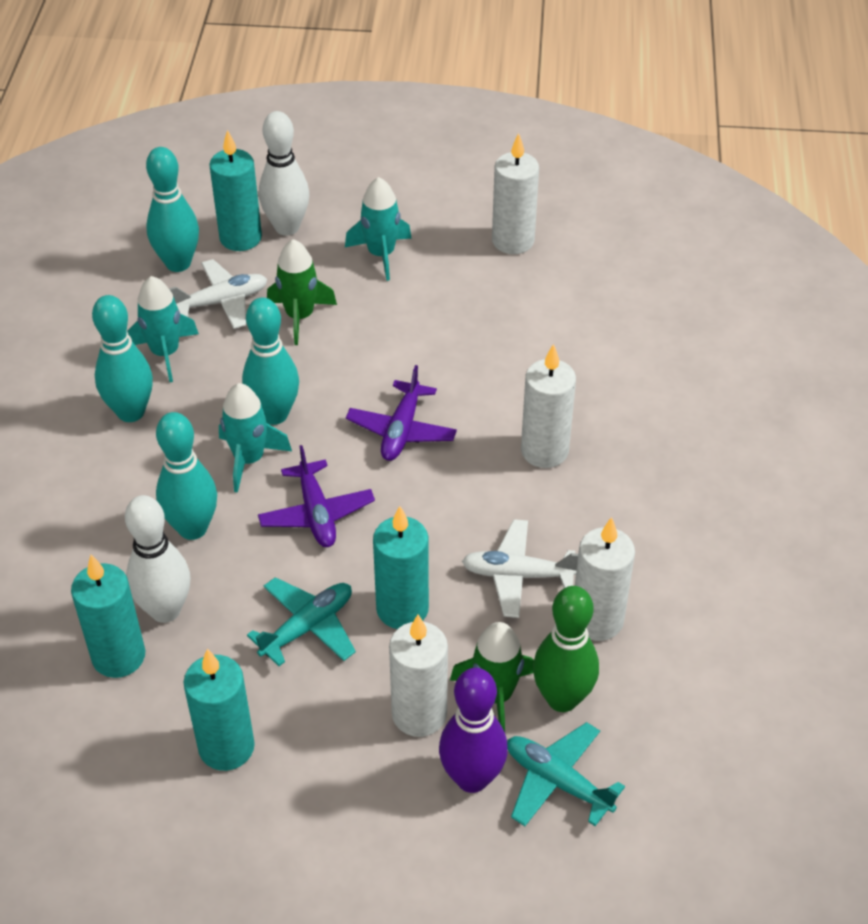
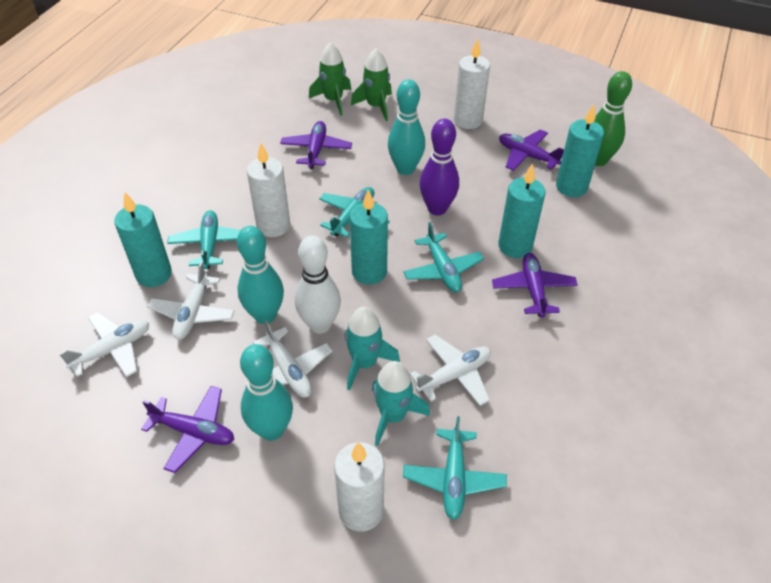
purple plane: [258,445,375,547] [346,365,457,461] = 2 -> [141,386,234,473] [280,121,352,169] [492,253,578,318] [499,129,564,171] = 4
turquoise bowling pin: [92,295,153,422] [146,147,199,272] [156,412,217,540] [242,298,299,425] = 4 -> [237,226,284,324] [240,344,293,441] [388,79,425,175] = 3
turquoise plane: [247,577,356,666] [507,722,625,826] = 2 -> [167,210,241,269] [319,187,390,238] [403,222,484,292] [403,416,507,520] = 4
turquoise rocket: [127,276,199,382] [219,383,292,493] [345,177,412,281] = 3 -> [345,307,400,391] [372,361,430,447] = 2
white bowling pin: [125,495,190,623] [259,111,309,236] = 2 -> [295,235,341,334] = 1
white candle: [389,615,448,737] [492,133,539,254] [521,344,576,468] [575,517,635,641] = 4 -> [247,143,290,237] [334,442,384,532] [454,38,490,129] = 3
white plane: [169,259,267,329] [462,519,578,618] = 2 -> [59,312,149,377] [147,262,235,340] [244,320,332,398] [410,335,491,406] = 4

